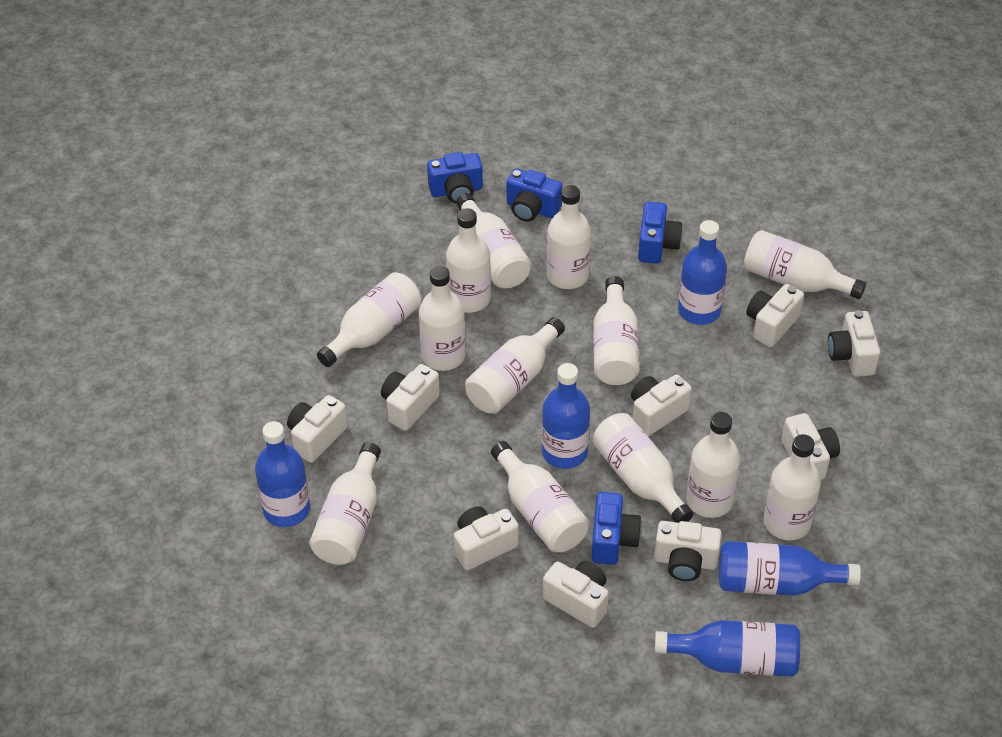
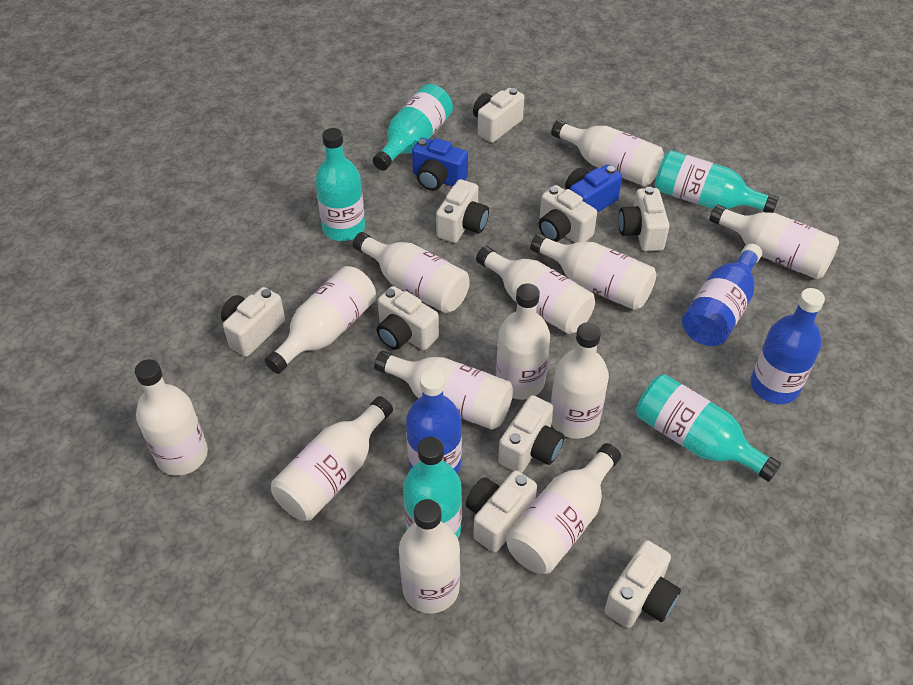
blue bottle: [255,421,310,527] [542,363,590,469] [655,620,800,677] [678,220,727,325] [719,541,861,596] = 5 -> [406,369,462,474] [682,243,762,346] [751,288,825,404] = 3
blue camera: [427,152,483,203] [507,168,562,221] [592,492,642,565] [638,202,683,264] = 4 -> [412,138,468,191] [565,165,622,213] = 2
turquoise bottle: none = 0 -> [315,128,365,241] [373,84,453,171] [403,436,462,538] [636,374,781,482] [655,150,779,213] = 5

